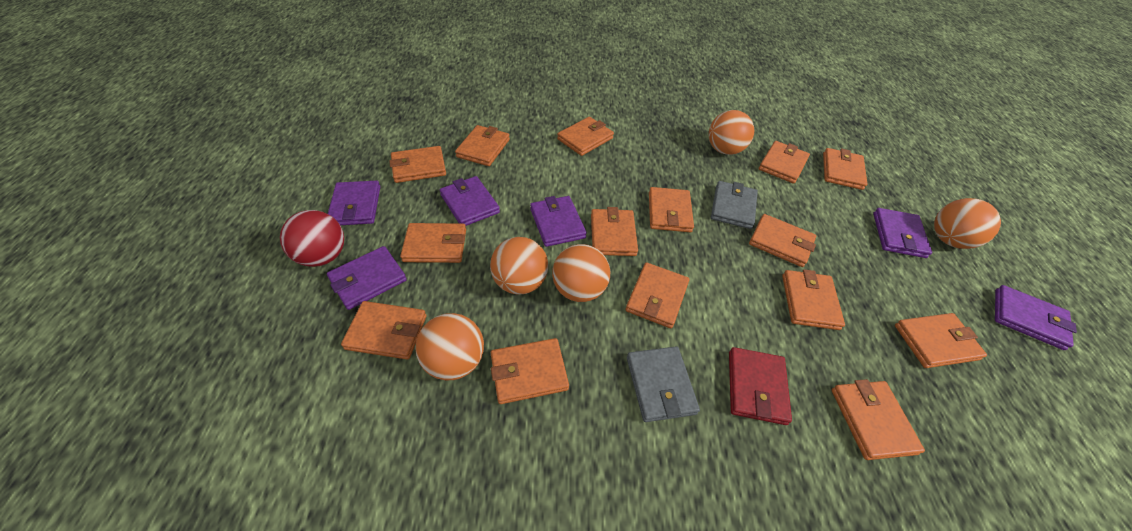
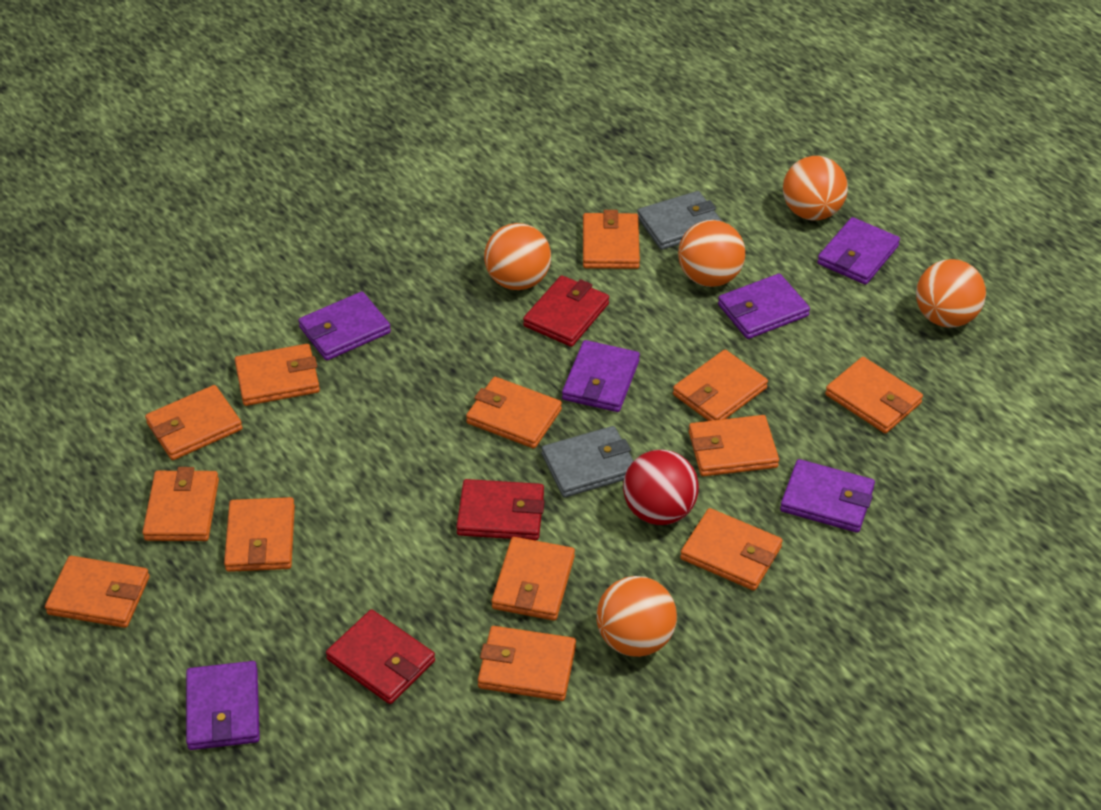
orange wallet: [341,301,427,360] [389,146,446,183] [400,223,466,263] [455,125,510,166] [491,338,569,404] [557,117,614,156] [591,207,638,256] [626,262,689,328] [649,187,694,232] [749,214,816,267] [759,141,810,184] [782,269,845,330] [823,148,868,190] [832,379,925,460] [895,313,987,368] = 15 -> [45,556,150,628] [142,467,219,541] [145,385,243,460] [224,497,295,572] [235,344,320,406] [466,377,562,448] [478,626,576,701] [492,537,575,621] [583,210,640,269] [673,350,768,421] [680,508,783,591] [689,415,779,476] [825,357,923,433] = 13
red wallet: [729,347,792,425] = 1 -> [326,610,435,704] [456,479,544,540] [523,275,609,347] = 3

